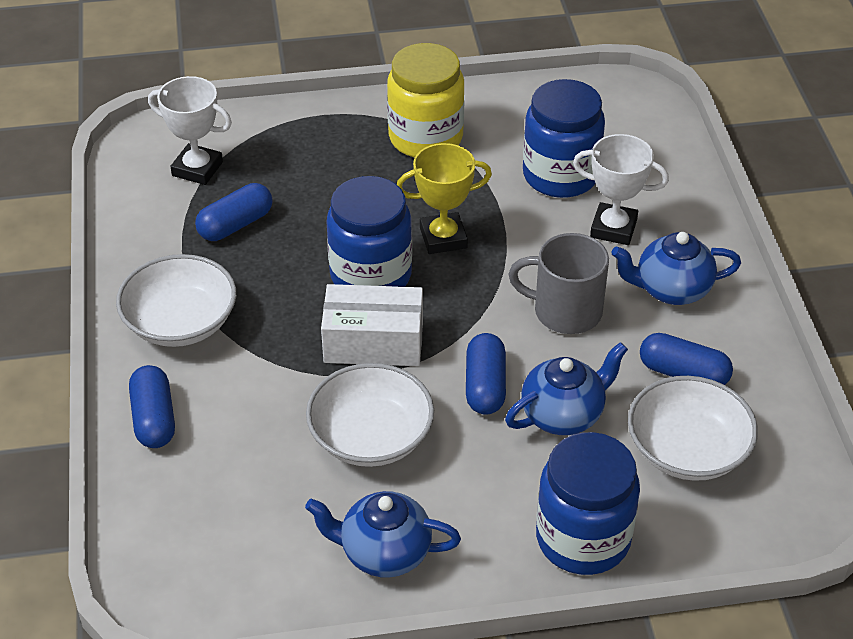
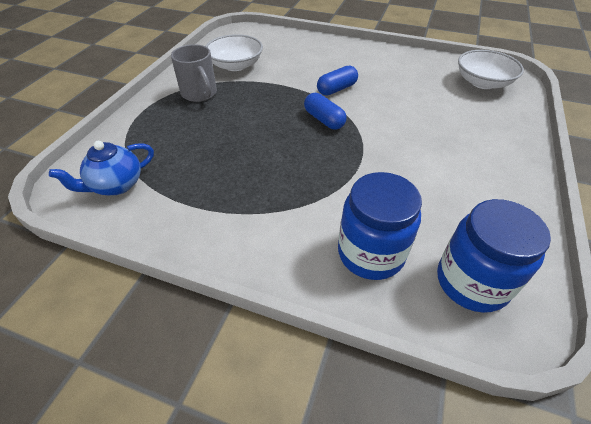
blue capsule: [129,365,175,448] [195,183,273,241] [466,333,506,415] [640,333,733,385] = 4 -> [304,93,346,130] [317,65,358,96] = 2
blue jar: [326,176,412,287] [523,79,605,198] [536,432,640,575] = 3 -> [338,172,422,280] [437,199,551,313] = 2
blue teapot: [305,491,461,578] [505,342,628,435] [611,232,741,305] = 3 -> [49,141,154,195] = 1
white bowl: [116,254,236,347] [306,363,434,467] [628,376,758,481] = 3 -> [205,34,263,71] [458,50,524,89] = 2
white box: [321,284,423,366] = 1 -> none = 0
white trophy: [148,76,232,185] [573,134,669,245] = 2 -> none = 0
yellow jar: [387,43,465,158] = 1 -> none = 0
yellow trophy: [397,143,492,254] = 1 -> none = 0

